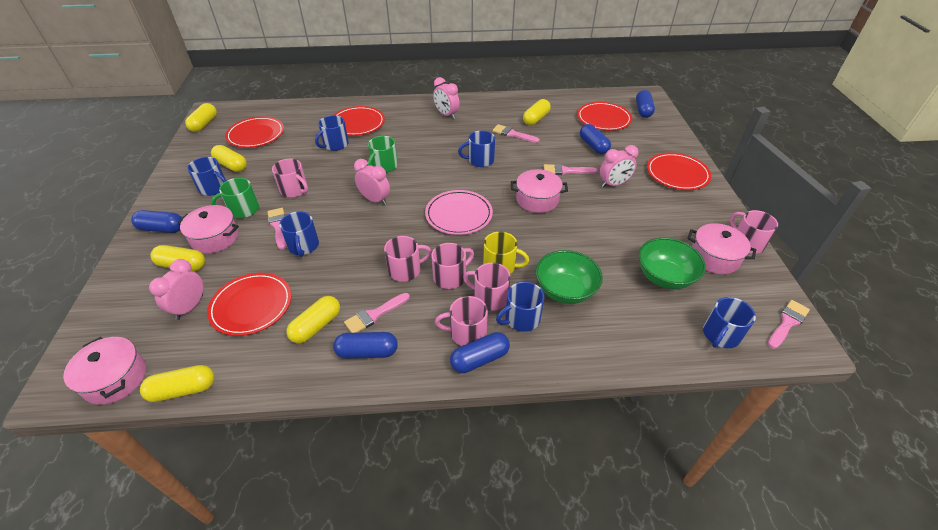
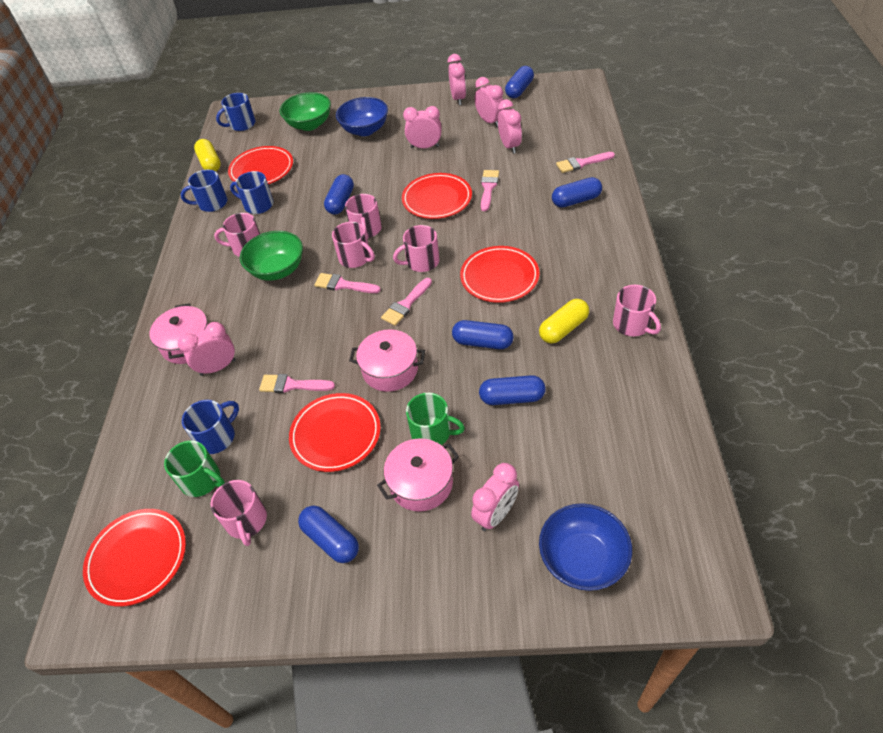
blue bowl: none = 0 -> [336,97,388,136] [539,503,632,591] = 2
blue capsule: [131,210,182,233] [333,332,398,359] [450,332,510,373] [580,124,611,154] [636,90,655,118] = 5 -> [298,505,359,563] [324,174,354,215] [452,320,513,349] [479,375,545,405] [505,66,534,98] [552,177,602,208] = 6
blue mug: [187,157,226,196] [279,211,319,257] [315,115,349,151] [458,131,495,167] [496,282,544,332] [703,297,756,348] = 6 -> [181,169,227,212] [182,400,239,454] [216,93,256,131] [230,171,274,214] = 4
pink clock: [149,259,203,320] [354,159,390,205] [433,77,460,119] [600,145,639,188] = 4 -> [178,322,236,376] [403,106,442,148] [448,54,466,105] [471,463,519,531] [474,77,505,127] [498,99,522,154] = 6
pink plate: [425,190,493,235] = 1 -> none = 0
pink pot: [63,337,146,405] [178,205,239,253] [511,169,568,213] [687,223,756,274] = 4 -> [150,303,208,364] [349,329,425,392] [377,438,459,512] = 3
yellow capsule: [140,365,214,402] [150,245,205,271] [185,103,217,132] [211,145,247,172] [286,296,340,344] [523,99,551,125] = 6 -> [194,139,221,171] [539,299,589,344] = 2
yellow mug: [483,232,529,274] = 1 -> none = 0

